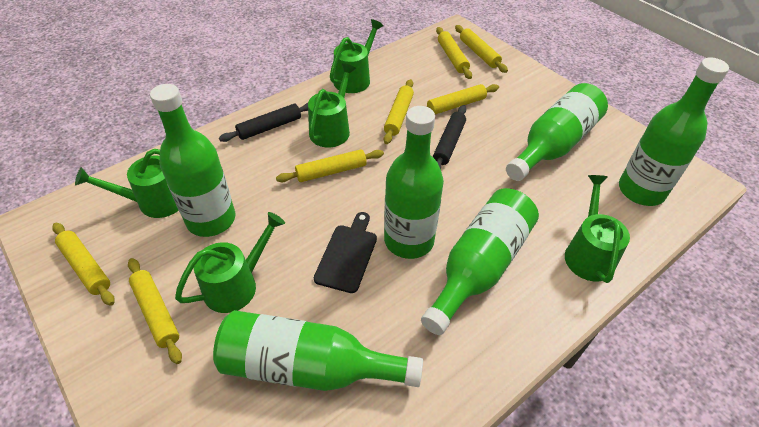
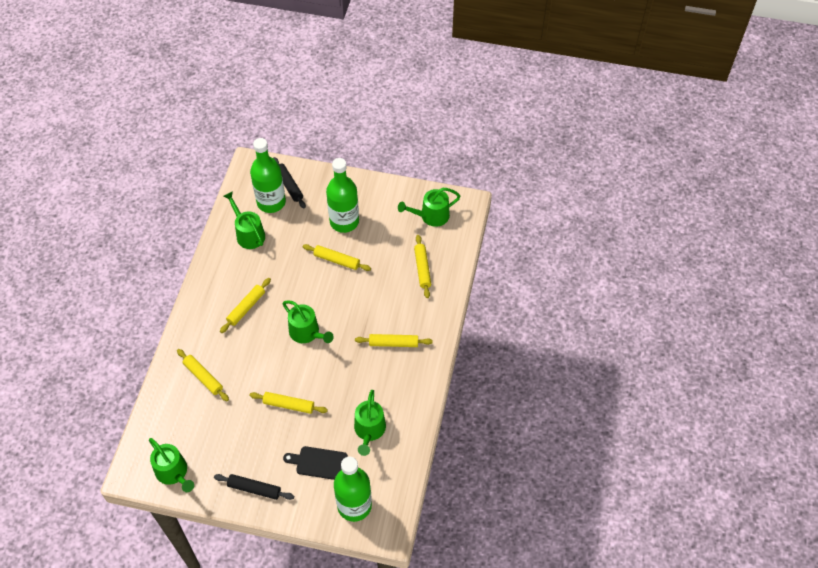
green bottle: [150,84,235,237] [213,310,423,391] [384,106,444,259] [421,188,539,335] [506,83,608,181] [619,58,729,206] = 6 -> [250,138,286,213] [326,158,359,233] [334,457,372,522] = 3
yellow rolling pin: [52,223,115,306] [128,258,182,364] [276,149,384,182] [384,79,414,144] [427,84,499,114] [436,27,472,79] [455,25,508,73] = 7 -> [177,349,229,401] [220,278,271,333] [249,392,328,414] [303,244,371,271] [355,334,433,347] [414,235,431,298] = 6

